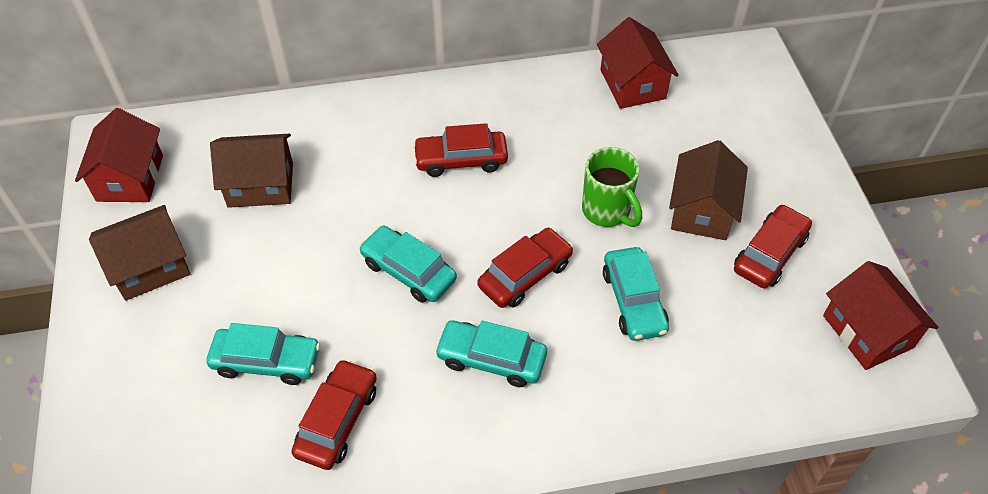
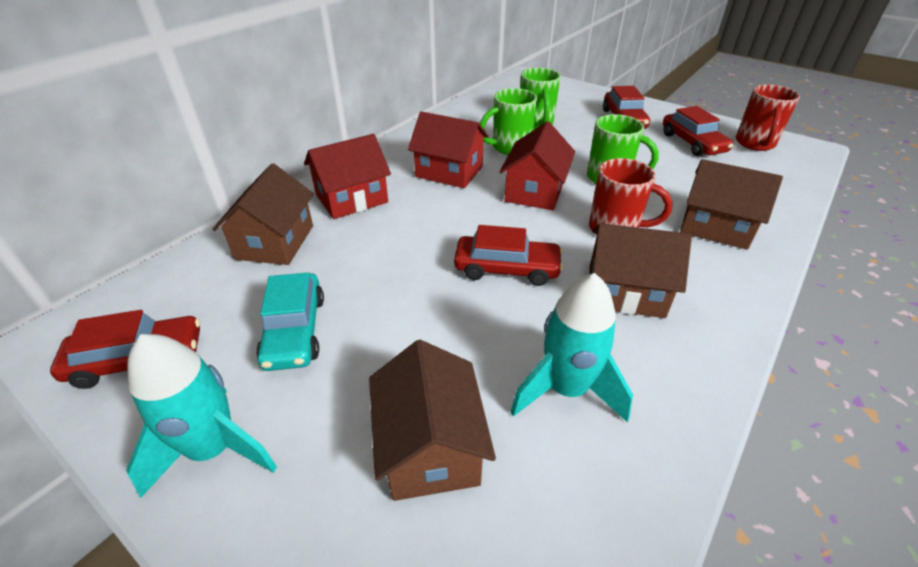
brown house: [89,205,190,301] [210,134,293,208] [669,140,748,240] = 3 -> [213,163,314,265] [369,340,496,501] [589,223,692,318] [680,159,783,250] = 4
green mug: [582,147,642,227] = 1 -> [480,88,537,155] [520,68,561,130] [587,114,659,184] = 3
red mug: none = 0 -> [589,158,673,235] [736,85,800,151] = 2
turquoise car: [207,323,320,385] [359,226,457,303] [435,320,547,387] [603,247,669,341] = 4 -> [256,273,324,371] = 1
turquoise rocket: none = 0 -> [126,334,277,498] [510,273,633,422] = 2

